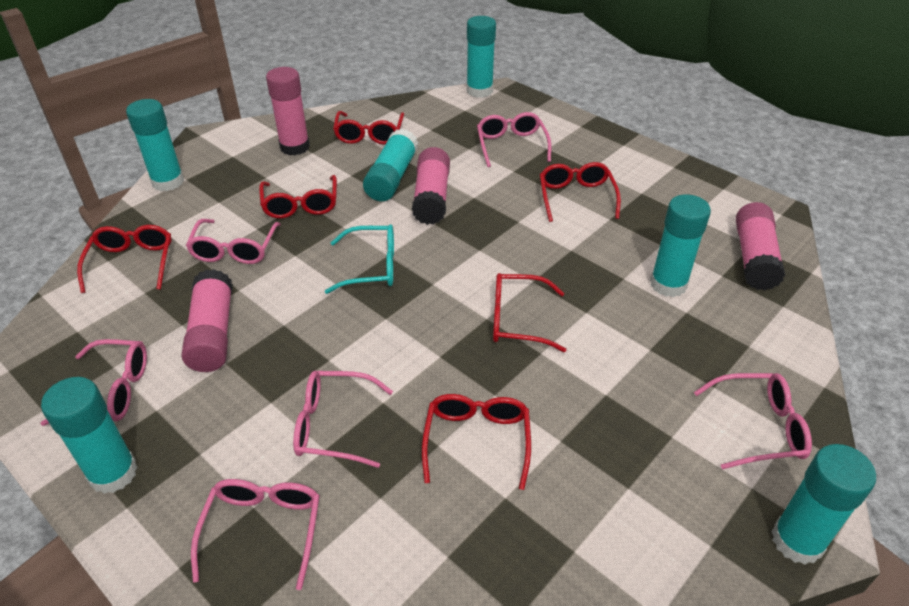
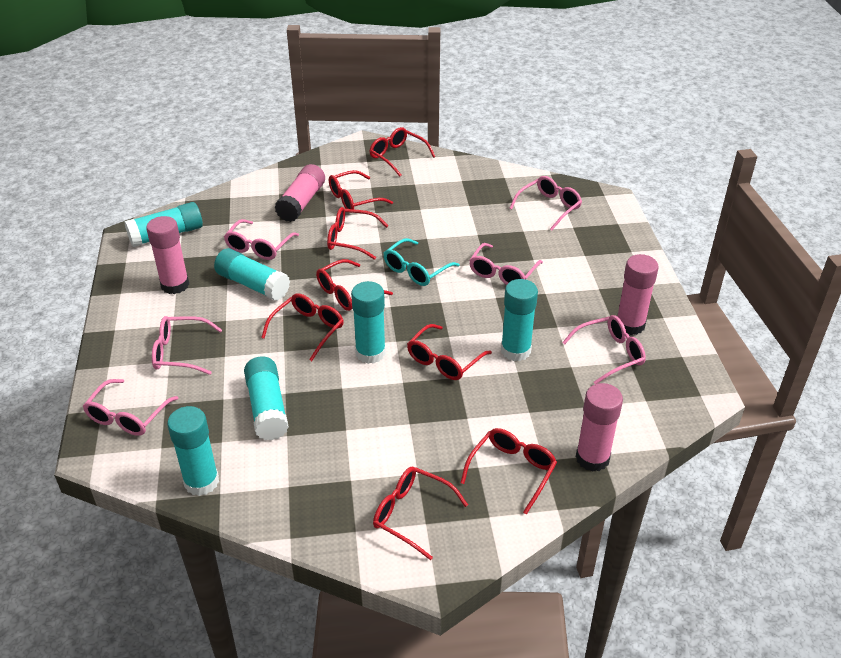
red glasses: [77,225,172,293] [259,175,337,218] [333,111,404,144] [422,394,531,490] [493,273,566,352] [540,162,621,222] = 6 -> [261,293,344,361] [316,259,393,311] [327,207,388,260] [329,170,393,213] [369,127,435,177] [373,467,468,560] [407,324,492,380] [460,428,557,515] = 8

